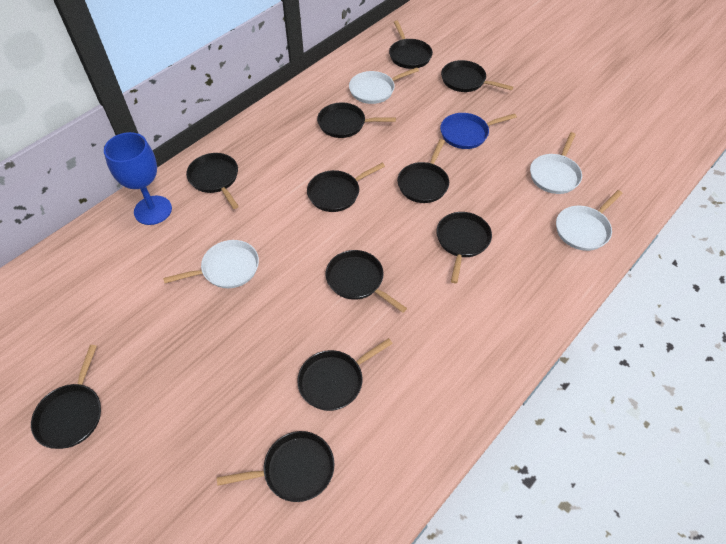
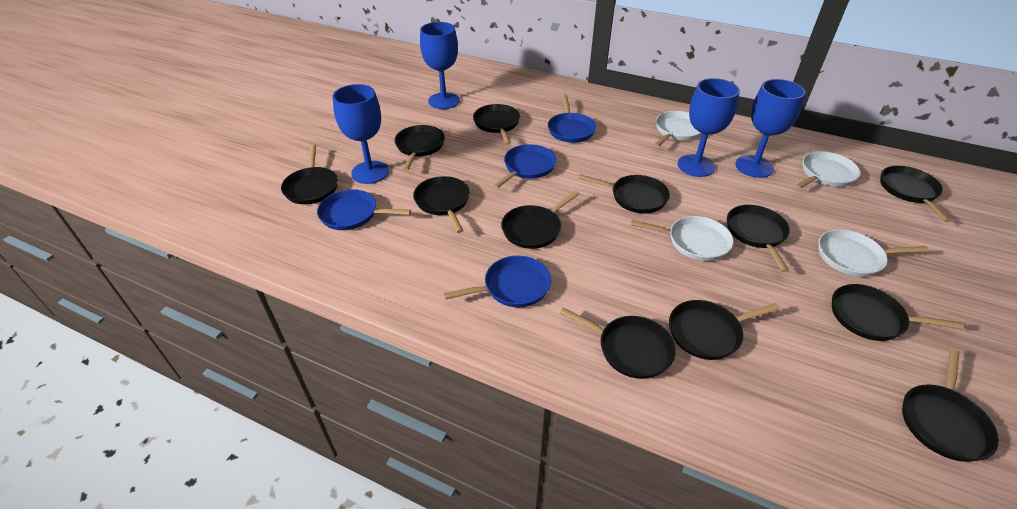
black pan: [31,345,101,449] [186,153,239,209] [217,431,334,502] [297,338,393,411] [307,163,385,212] [317,102,396,138] [326,250,407,313] [389,20,433,69] [397,139,449,203] [436,212,492,283] [441,60,513,92] = 11 -> [281,145,338,204] [395,125,445,171] [413,176,470,233] [473,104,520,145] [501,191,579,249] [560,308,676,379] [578,174,670,214] [669,300,780,360] [727,205,790,272] [832,284,964,341] [880,166,951,222] [902,349,999,462] = 12
blue goblet: [104,132,172,225] = 1 -> [332,84,389,184] [420,22,460,109] [678,78,740,177] [735,79,806,178] = 4
blue pan: [440,113,517,149] = 1 -> [317,189,411,230] [444,256,551,307] [493,144,557,189] [548,94,596,143] = 4

